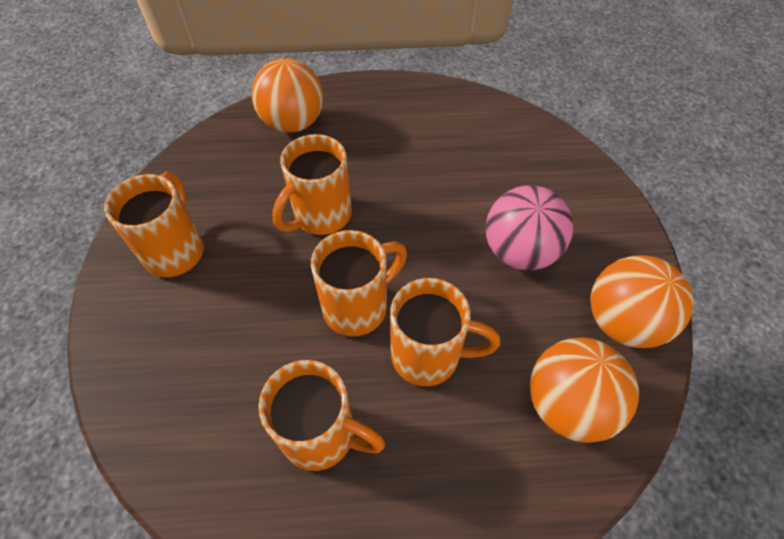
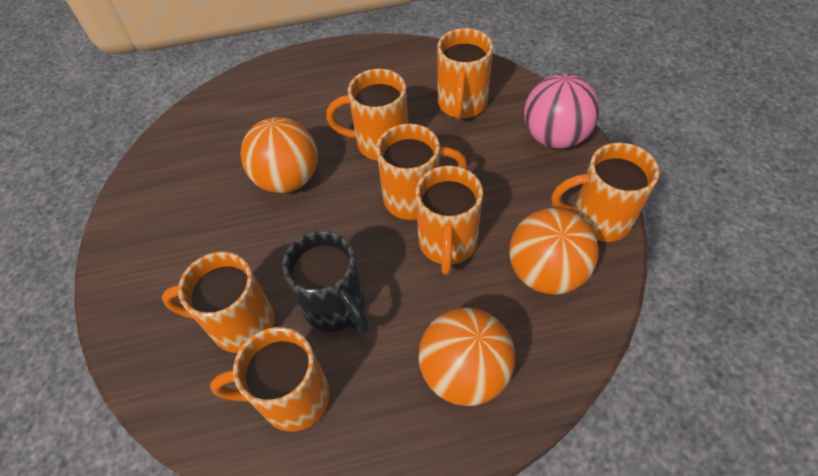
black mug: none = 0 -> [283,231,369,334] = 1
orange mug: [104,172,204,277] [259,360,385,471] [272,134,352,235] [311,230,407,337] [390,278,500,386] = 5 -> [162,252,275,353] [210,327,330,432] [326,69,408,161] [376,124,467,220] [416,166,483,275] [437,28,493,120] [551,143,659,242] = 7

